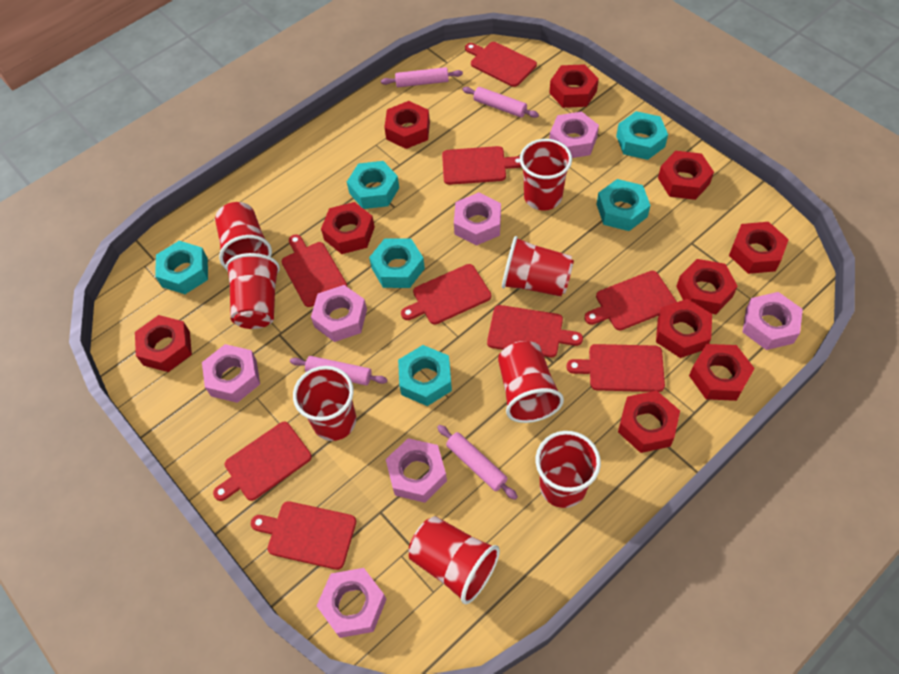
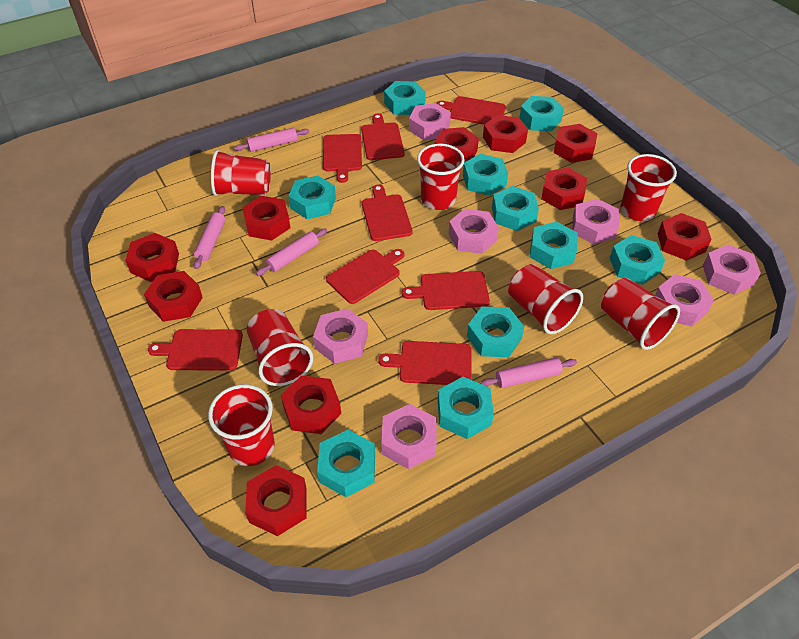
red cup: [215,202,272,269] [226,253,280,329] [293,366,356,441] [409,516,500,604] [498,341,564,423] [502,236,574,297] [520,139,572,210] [536,431,601,508] = 8 -> [208,384,275,466] [211,150,271,196] [247,309,313,386] [417,144,465,210] [508,264,583,334] [601,278,680,350] [620,154,677,221] = 7
red cutting board: [213,422,312,501] [251,501,356,570] [281,234,348,307] [401,264,491,325] [442,146,522,185] [465,42,537,87] [487,305,583,357] [566,344,665,392] [584,271,677,330] = 9 -> [148,329,243,371] [323,134,362,183] [326,249,404,304] [361,114,405,160] [362,184,413,241] [378,341,472,385] [402,271,490,310] [437,96,506,125] = 8
turquoise nut: [155,241,208,294] [347,161,399,209] [369,238,425,288] [398,345,452,406] [596,179,651,231] [616,111,668,160] = 6 -> [288,176,336,219] [317,430,375,497] [384,81,426,115] [438,377,494,439] [463,154,508,196] [467,306,524,357] [492,186,539,231] [519,96,564,131] [530,222,578,269] [610,235,665,284] = 10

